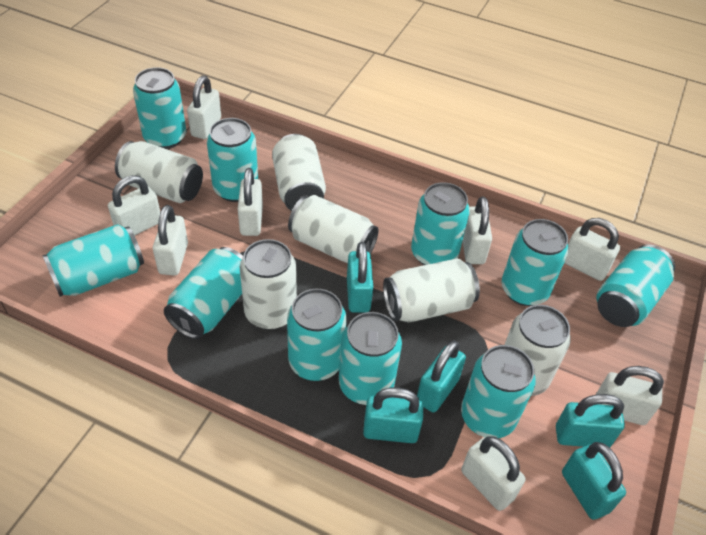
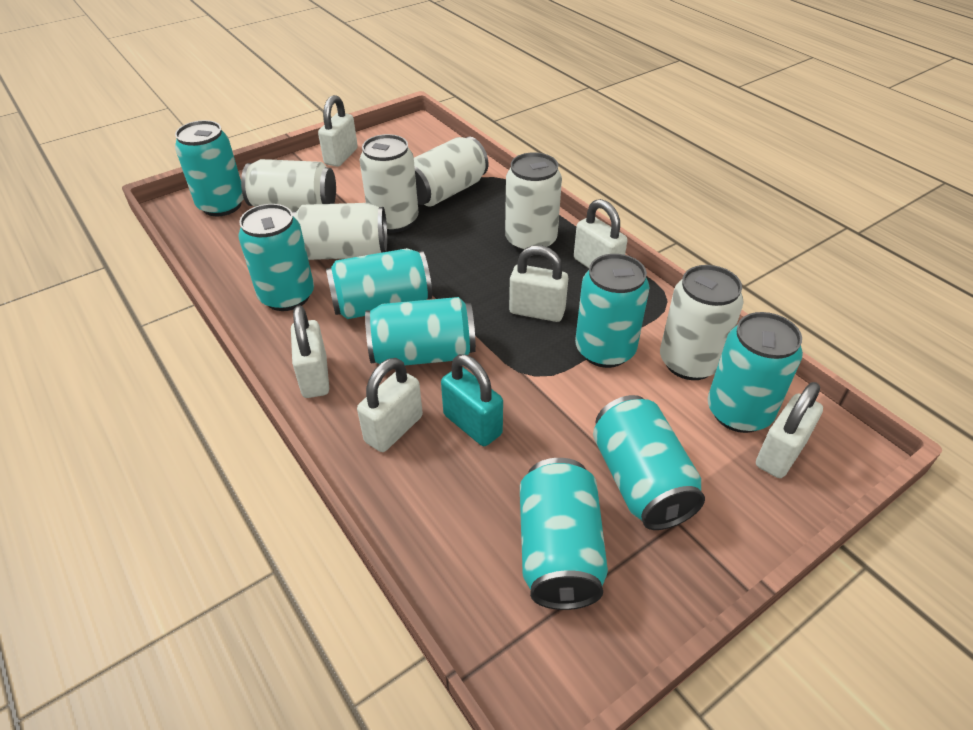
turquoise can: [42,224,144,297] [133,67,186,149] [164,247,243,339] [207,118,258,202] [287,289,346,381] [339,312,402,405] [411,182,470,265] [461,345,536,438] [502,219,569,306] [596,245,675,327] = 10 -> [175,120,244,216] [238,204,314,311] [326,248,432,319] [365,297,476,365] [520,458,608,610] [575,254,649,368] [593,395,705,530] [708,312,803,433] = 8
turquoise padlock: [347,242,373,313] [363,387,423,443] [417,340,466,412] [556,394,625,447] [562,442,626,520] = 5 -> [441,354,503,446] = 1
white padlock: [108,175,160,235] [153,205,188,276] [187,76,221,139] [238,168,263,236] [461,436,526,511] [463,196,492,264] [564,218,620,281] [596,366,664,425] = 8 -> [291,305,329,398] [318,95,358,167] [357,358,423,452] [509,245,568,322] [574,199,627,268] [756,382,823,478] = 6

